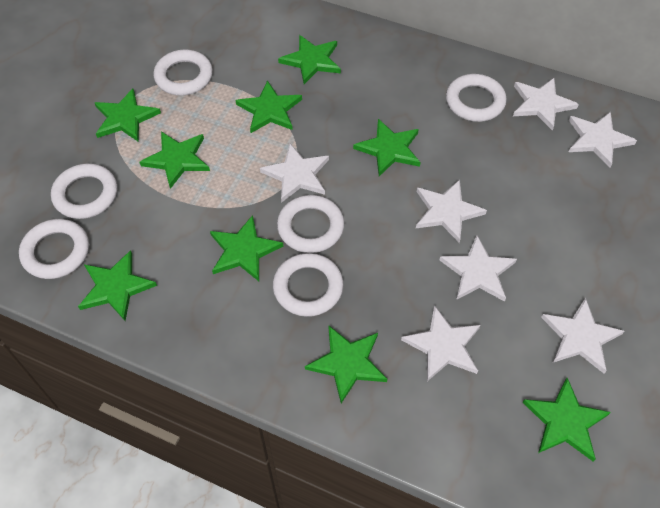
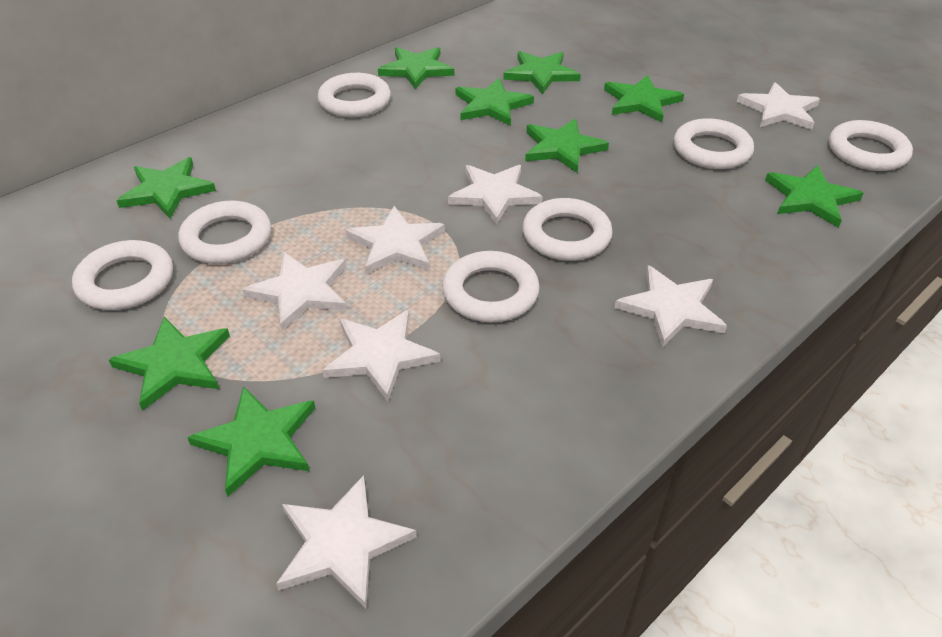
white ring: [19,219,89,279] [51,163,117,219] [154,50,213,96] [273,253,344,317] [277,195,344,253] [446,74,507,122] = 6 -> [72,240,173,310] [178,201,271,264] [318,73,391,117] [442,251,540,322] [522,198,613,261] [674,118,754,169] [829,120,913,171] = 7

